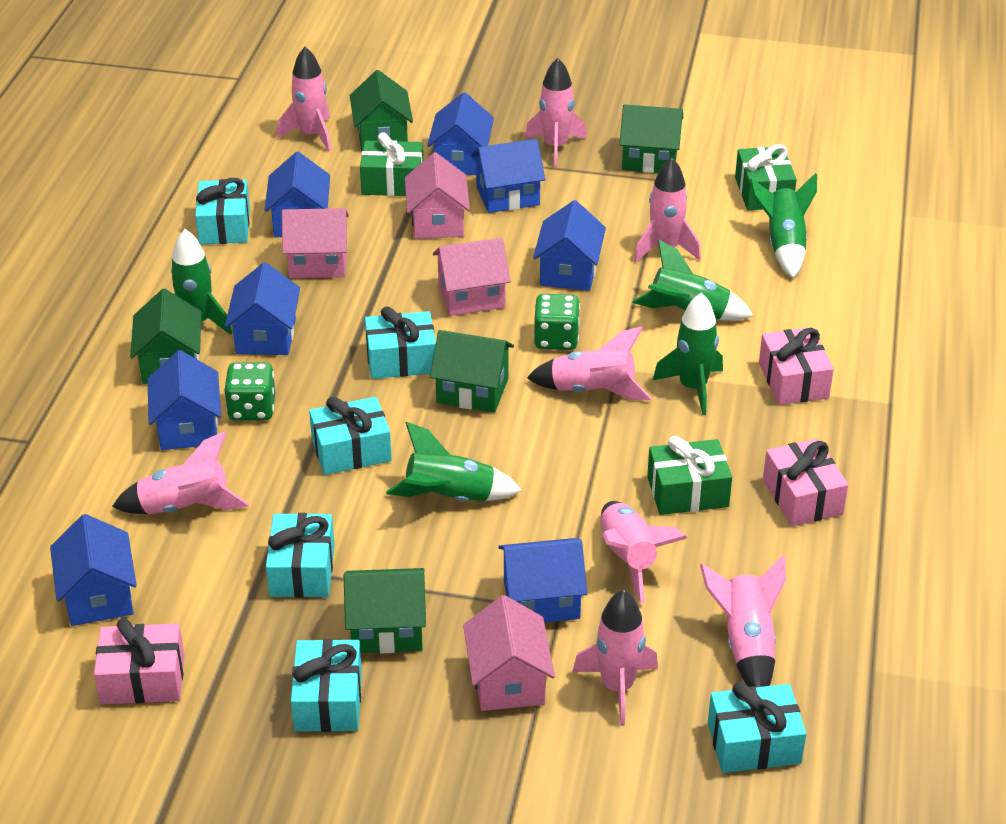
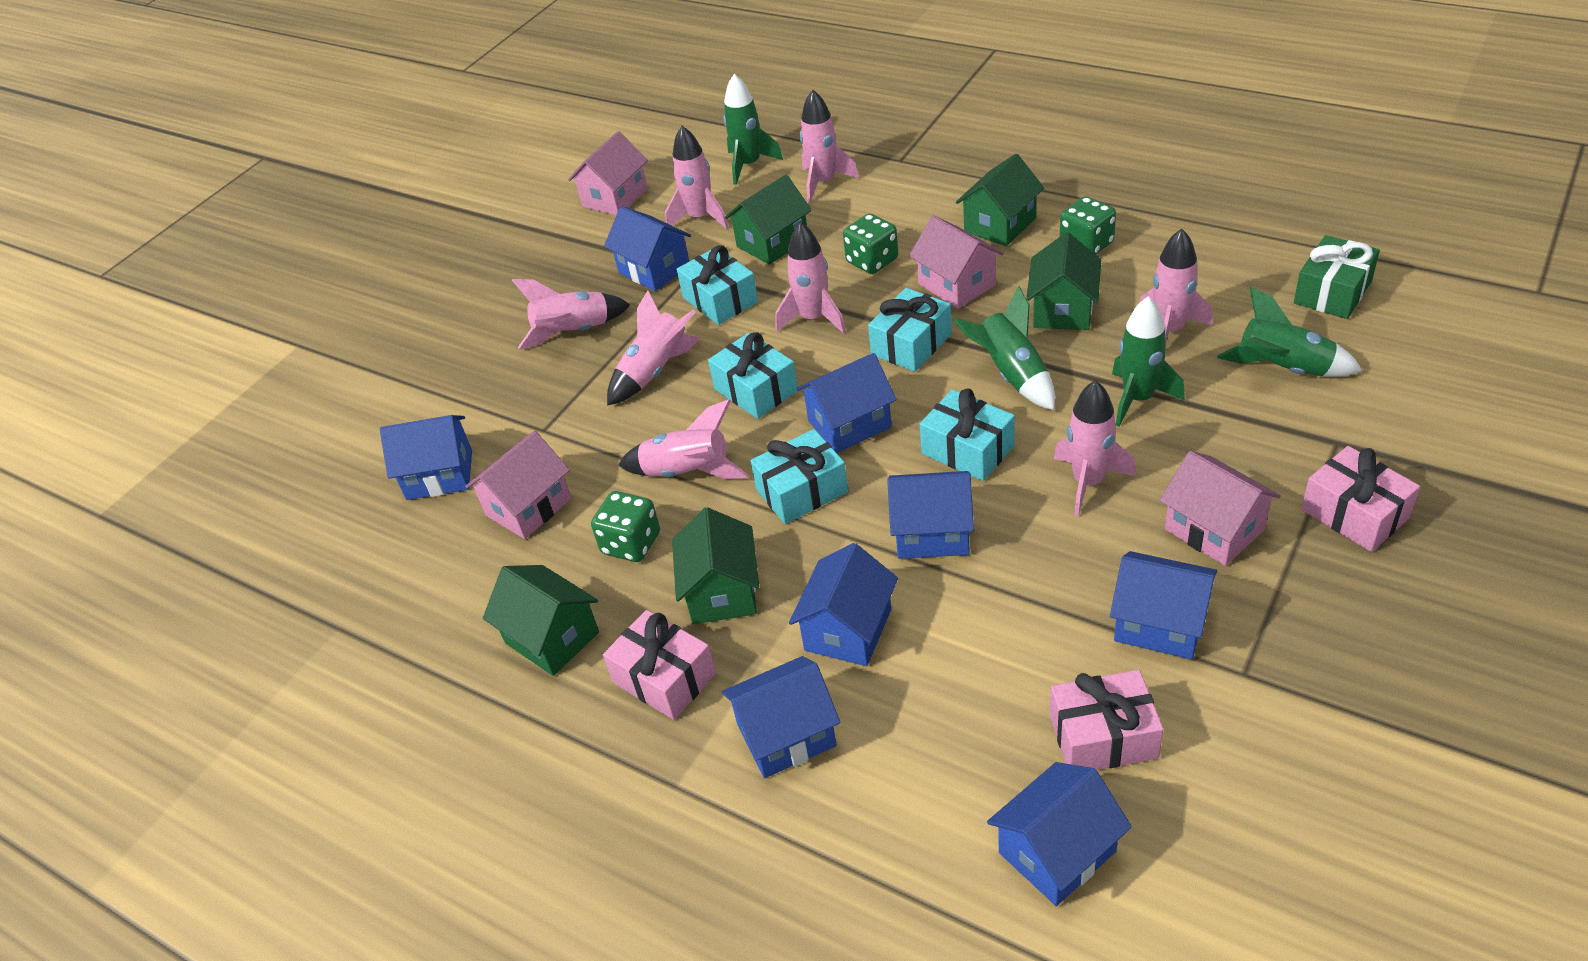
green dice: [224,362,275,421] [534,294,580,350] = 2 -> [591,491,660,562] [843,213,898,274] [1060,196,1116,254] = 3
green gift: [360,132,423,196] [647,436,732,515] [735,144,797,210] = 3 -> [1294,235,1380,319] = 1
green rocket: [171,229,232,335] [386,422,522,501] [632,240,753,320] [653,293,723,415] [750,173,817,278] = 5 -> [723,74,783,185] [953,286,1055,410] [1112,296,1185,426] [1217,287,1362,377] = 4
turquoise gift: [195,178,250,244] [266,513,334,598] [291,639,362,732] [309,397,392,475] [365,306,436,379] [708,682,807,773] = 6 -> [677,245,758,325] [708,332,797,419] [751,429,848,524] [868,288,952,372] [920,388,1015,481] = 5

